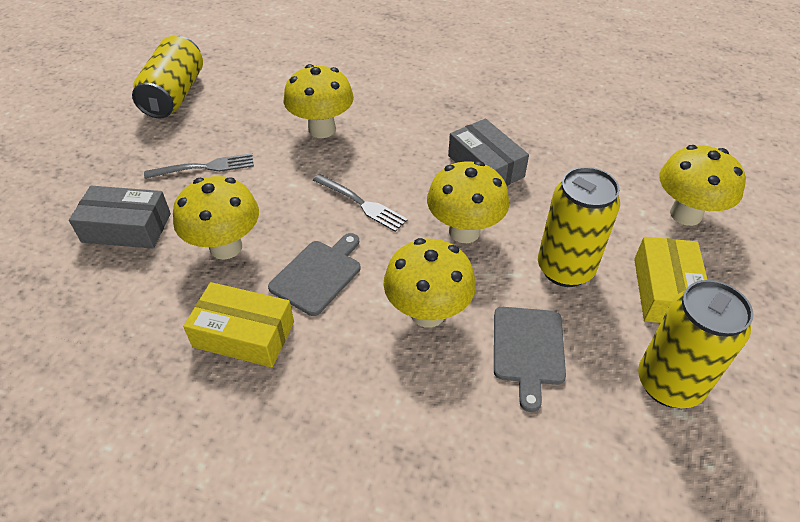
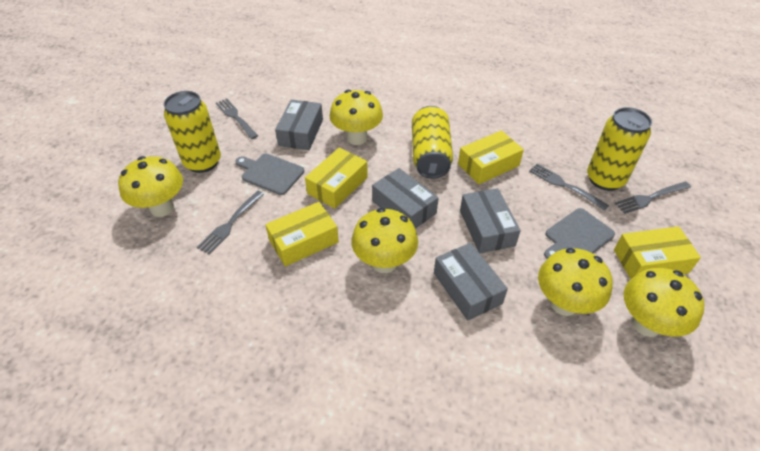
grey box: [69,186,171,249] [448,118,529,186] = 2 -> [275,99,323,150] [372,168,439,229] [434,243,508,321] [460,188,521,253] = 4
grey fork: [144,153,254,179] [313,174,408,232] = 2 -> [197,191,264,255] [216,98,258,139] [529,163,609,211] [615,181,691,214] = 4
yellow box: [183,282,294,368] [634,237,708,323] = 2 -> [265,202,339,267] [305,147,368,209] [458,130,524,184] [614,226,701,279] = 4

